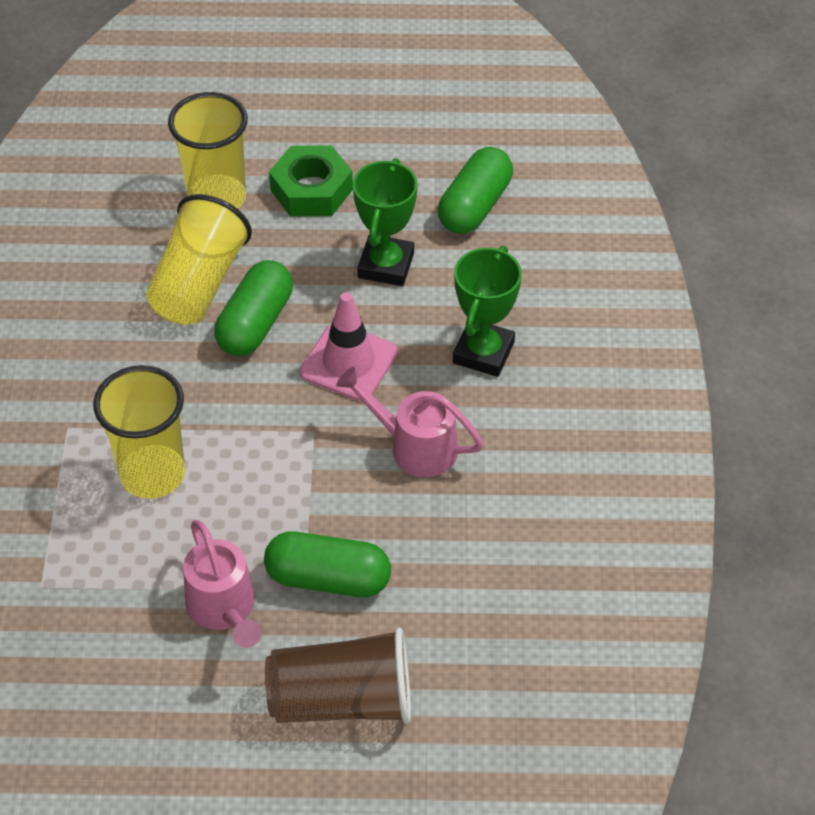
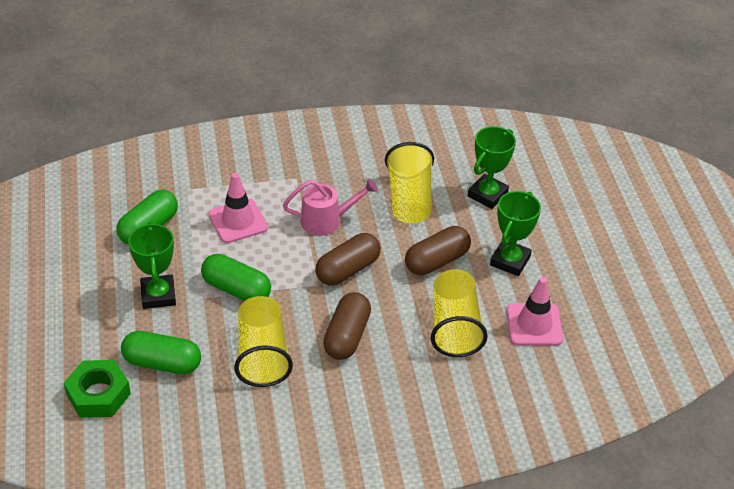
brown capsule: none = 0 -> [315,233,381,286] [323,292,371,360] [405,226,471,275] = 3
brown cup: [265,628,411,724] = 1 -> none = 0
green trophy: [353,158,418,286] [453,246,522,377] = 2 -> [128,222,176,309] [468,126,516,209] [490,191,541,276] = 3
pink traffic cone: [300,292,398,401] = 1 -> [208,173,268,243] [506,277,563,346] = 2
pink watering can: [183,520,262,648] [336,367,484,477] = 2 -> [283,178,378,236] = 1

